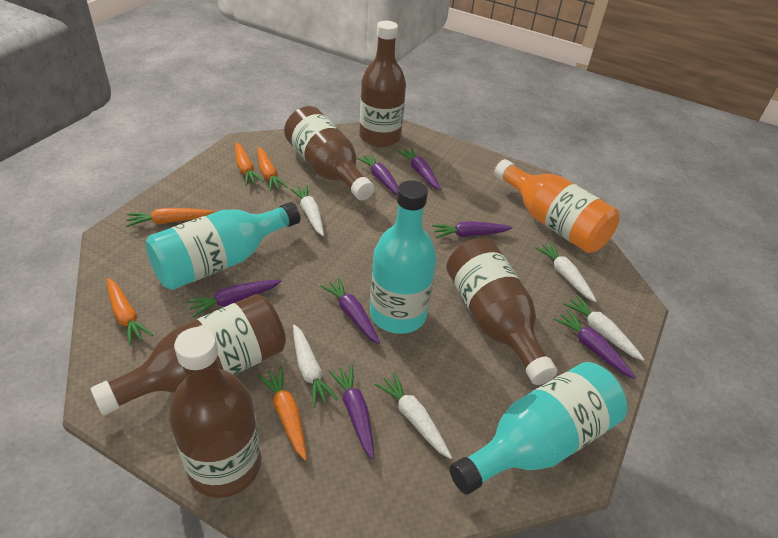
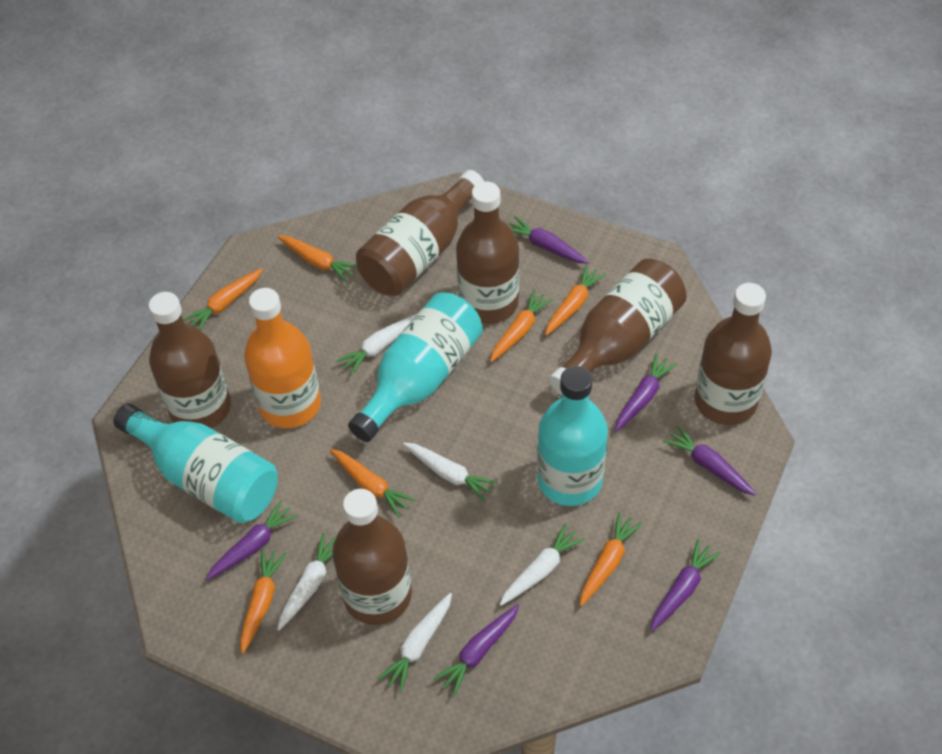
brown bottle: [91,294,286,415] [169,327,261,498] [284,106,374,200] [359,21,406,147] [446,238,557,385] = 5 -> [149,292,231,428] [332,489,412,625] [356,170,484,296] [456,181,519,324] [549,259,687,395] [694,283,772,425] = 6
orange carrot: [107,278,153,346] [126,208,214,227] [235,142,264,186] [257,147,288,191] [258,367,307,461] = 5 -> [183,268,263,330] [240,549,287,654] [277,236,357,282] [330,449,416,518] [490,290,554,362] [545,265,606,336] [580,512,643,606] = 7
purple carrot: [186,280,281,317] [321,278,380,344] [329,365,374,460] [357,154,398,195] [397,147,441,190] [432,221,513,238] [554,310,636,379] = 7 -> [206,501,298,580] [433,604,519,696] [509,216,589,264] [615,354,677,431] [650,539,721,631] [663,426,756,496] = 6

